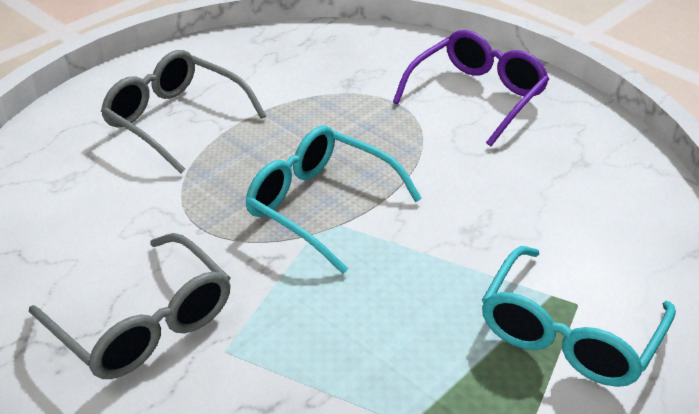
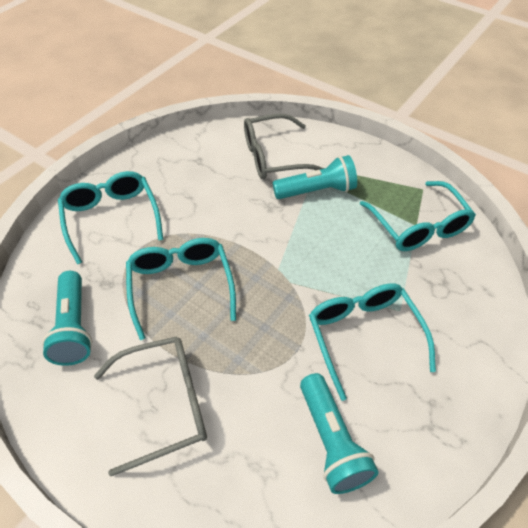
purple glasses: [393,30,549,146] = 1 -> none = 0
turquoise flashlight: none = 0 -> [42,271,92,366] [272,155,357,199] [300,373,379,494] = 3
turquoise glasses: [246,126,422,274] [482,246,676,387] = 2 -> [58,171,163,265] [126,238,236,340] [309,283,436,401] [360,181,476,251] = 4

